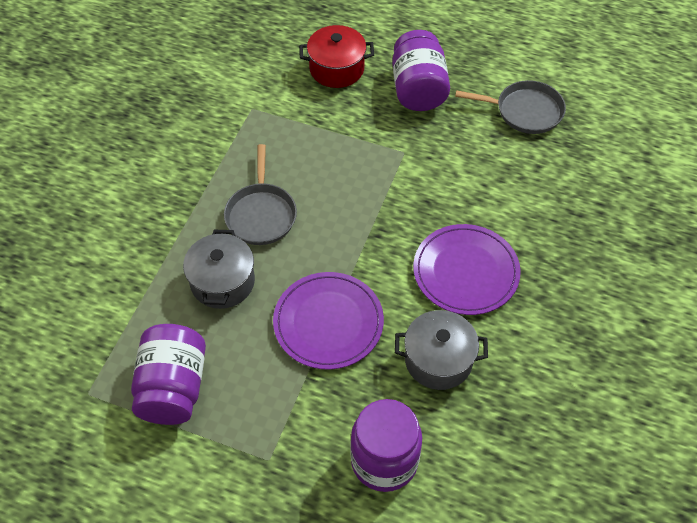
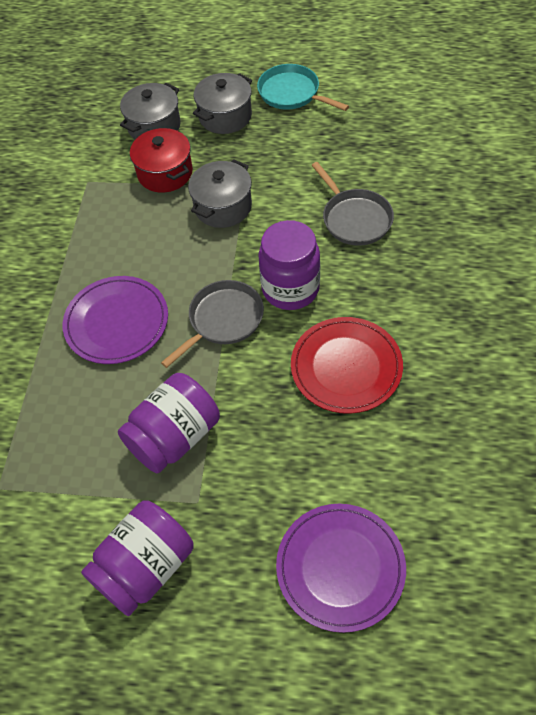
grey pot: [183,230,255,309] [395,310,488,390] = 2 -> [120,83,180,139] [188,159,252,228] [193,73,252,134] = 3
red plate: none = 0 -> [291,317,403,414] = 1
turquoise pan: none = 0 -> [257,64,349,111] = 1

